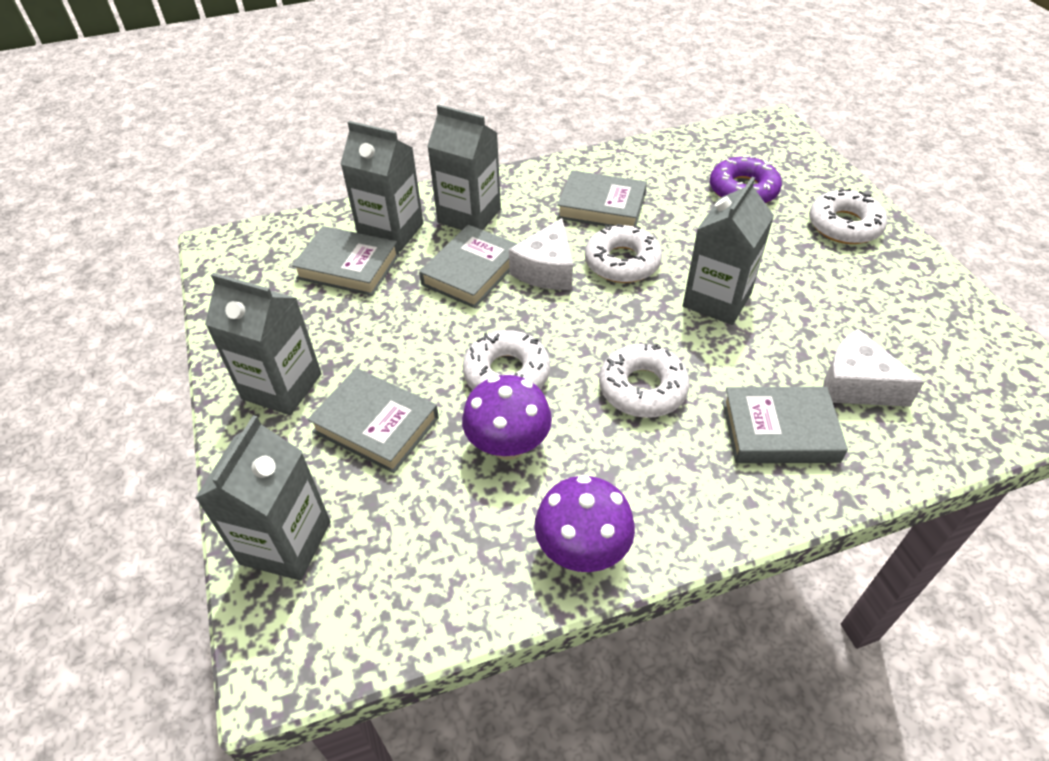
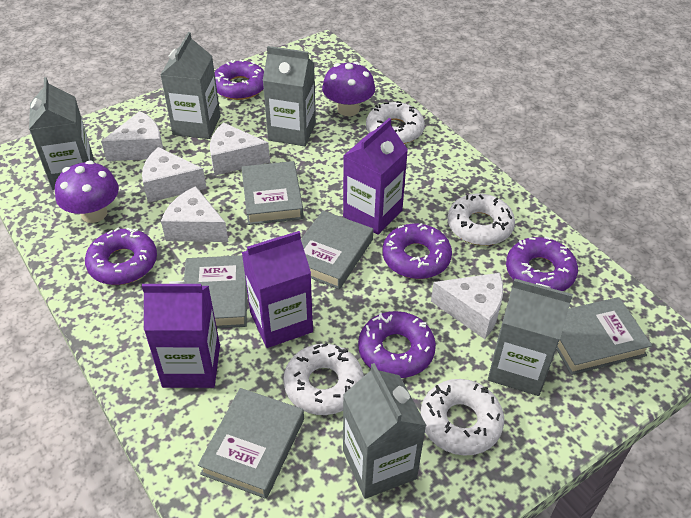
purple carton: none = 0 -> [142,281,220,388] [242,231,313,348] [343,118,408,235] = 3
purple donut: [710,156,782,203] = 1 -> [85,228,157,285] [214,60,264,100] [358,311,436,378] [382,223,452,279] [506,237,578,291] = 5
white cheese: [509,218,573,290] [823,329,924,407] = 2 -> [101,111,163,161] [142,147,206,203] [161,186,228,242] [210,122,270,175] [431,273,503,339] = 5

